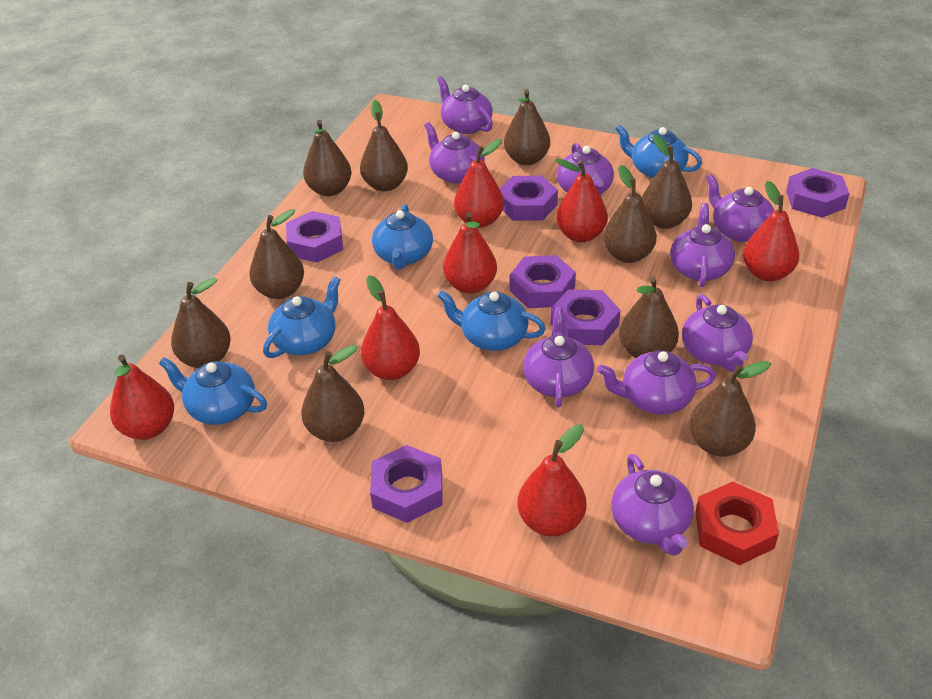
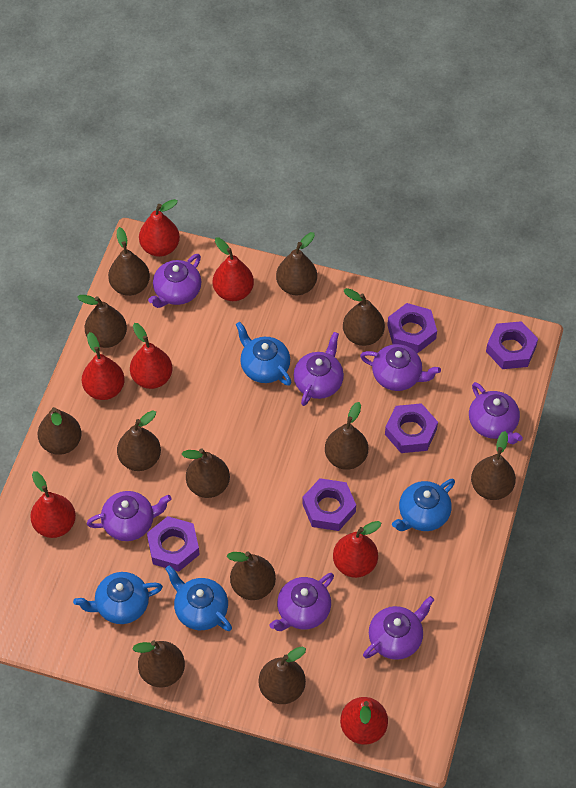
blue teapot: [159,357,267,425] [263,276,341,358] [372,204,433,270] [437,290,546,351] [616,125,702,179] = 5 -> [73,572,163,624] [165,565,232,631] [236,322,291,386] [392,479,455,531] = 4
brown pear: [171,278,231,368] [249,209,304,299] [301,345,365,442] [303,120,351,196] [360,100,408,191] [504,90,550,165] [603,165,657,263] [619,276,679,358] [642,135,692,229] [689,361,771,457] = 10 -> [38,407,81,455] [78,295,127,348] [108,227,150,296] [117,410,161,471] [133,640,185,688] [181,448,230,498] [227,551,276,600] [258,646,306,704] [276,232,317,295] [325,402,368,470] [343,288,385,346] [471,431,516,500] = 12
purple nut: [286,211,343,263] [370,445,443,523] [500,175,558,221] [509,255,576,308] [550,290,621,345] [786,168,850,218] = 6 -> [147,516,200,572] [302,478,356,531] [385,403,438,453] [387,303,437,353] [486,321,538,369] = 5
purple teapot: [424,122,485,184] [437,76,493,134] [523,307,594,408] [557,143,614,196] [597,350,716,414] [611,454,694,556] [670,203,735,287] [682,294,753,372] [706,174,775,242] = 9 -> [87,491,172,541] [148,254,202,308] [269,573,334,631] [293,332,344,406] [360,344,441,391] [363,596,434,660] [469,382,523,444] = 7
red nut: [695,482,779,565] = 1 -> none = 0

